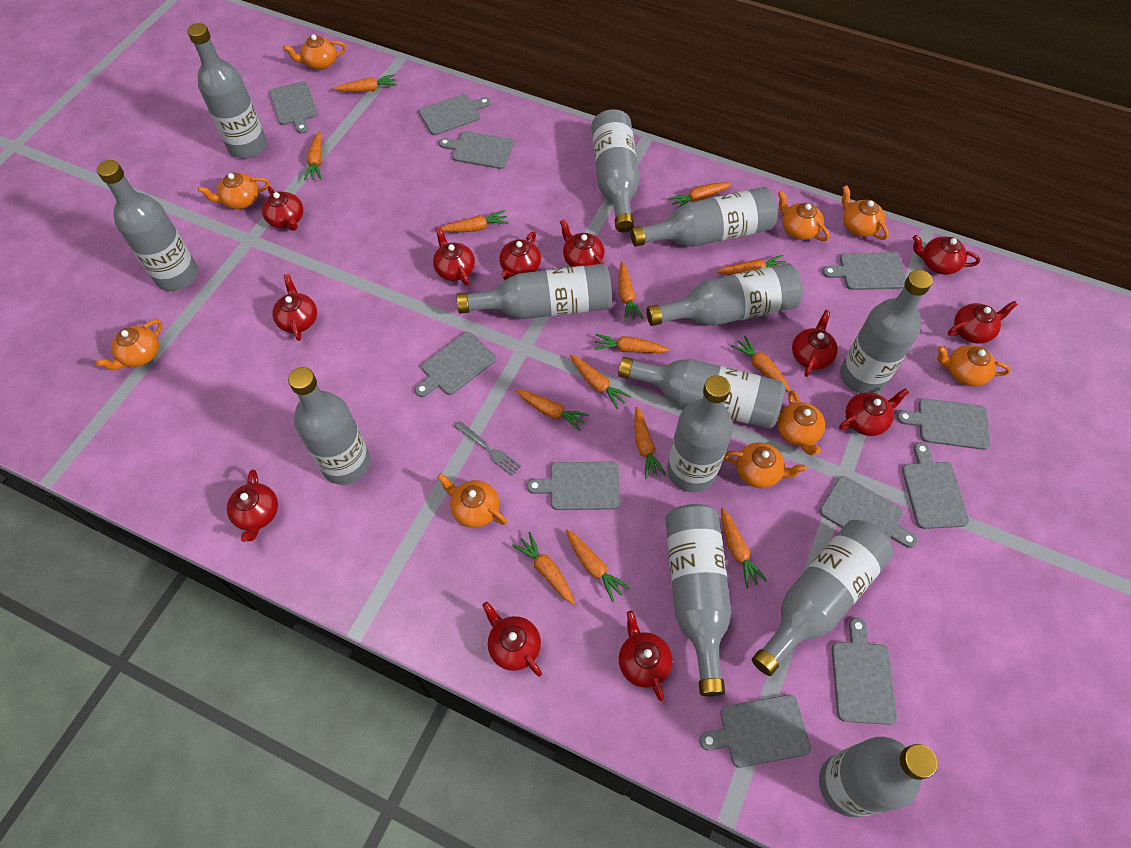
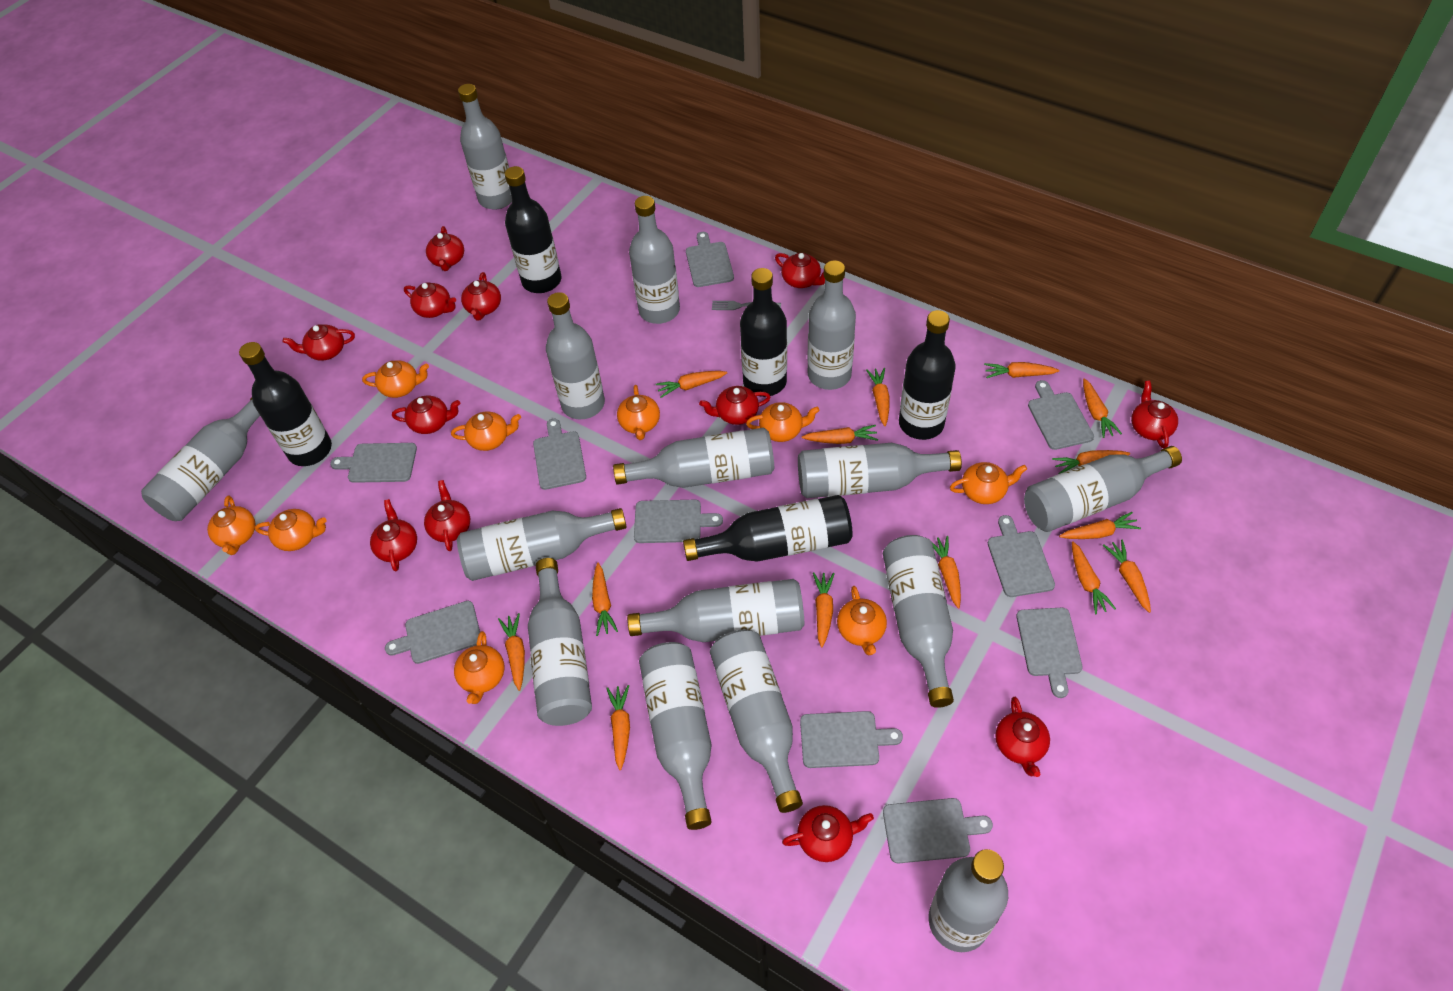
black bottle: none = 0 -> [239,342,332,466] [505,166,562,293] [683,495,853,562] [740,268,787,397] [899,310,956,440] = 5
grey bottle: [97,160,198,291] [187,23,267,159] [288,367,370,485] [456,264,612,319] [591,109,640,233] [618,357,785,429] [630,187,778,247] [646,263,803,326] [665,504,731,696] [667,375,733,492] [752,520,894,676] [819,737,937,817] [840,270,933,393] = 13 -> [141,397,260,521] [457,508,627,581] [458,84,512,210] [528,558,592,726] [546,292,605,419] [613,428,774,488] [627,579,804,642] [629,196,680,324] [639,642,712,830] [710,629,803,813] [798,443,962,498] [807,260,856,390] [883,535,954,708] [928,849,1008,952] [1024,446,1182,532] = 15
grey cutting board: [269,81,318,134] [415,332,496,397] [419,94,491,135] [439,131,514,169] [527,462,621,510] [699,695,811,768] [820,476,918,548] [822,252,906,290] [832,618,897,725] [897,399,990,450] [902,442,969,529] = 11 -> [330,443,417,483] [385,601,480,664] [533,419,586,490] [634,500,723,543] [686,232,734,287] [800,711,903,768] [883,798,993,864] [988,515,1055,597] [1016,608,1082,698] [1028,380,1094,450] = 10

